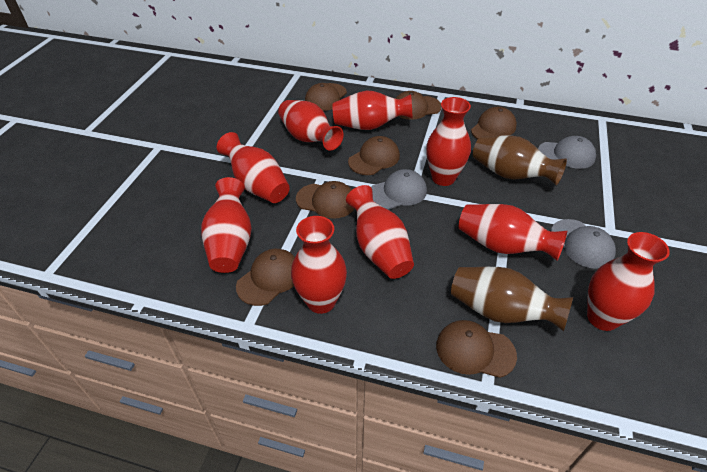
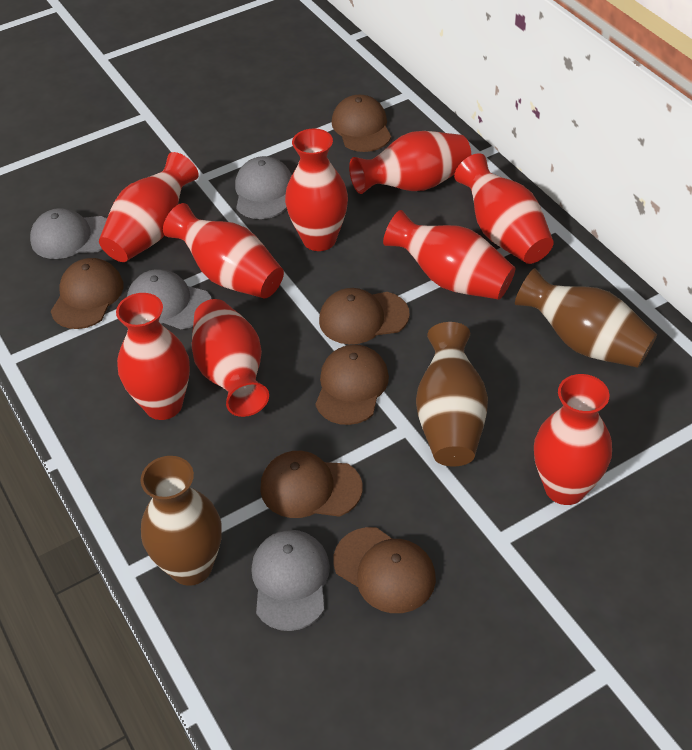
brown cap: [236,249,295,306] [296,181,354,219] [305,83,347,111] [348,136,400,175] [395,91,442,120] [436,320,517,378] [471,107,517,139] = 7 -> [51,258,124,329] [260,451,363,518] [315,344,389,425] [319,288,410,344] [331,95,391,152] [333,527,436,613] = 6
brown vase: [451,267,573,332] [473,136,567,185] = 2 -> [140,456,221,586] [416,322,488,466] [515,268,657,368] = 3
grey cap: [371,169,427,210] [538,136,596,169] [551,219,616,269] = 3 -> [30,208,107,259] [127,269,211,329] [235,156,292,219] [251,530,330,631] = 4

